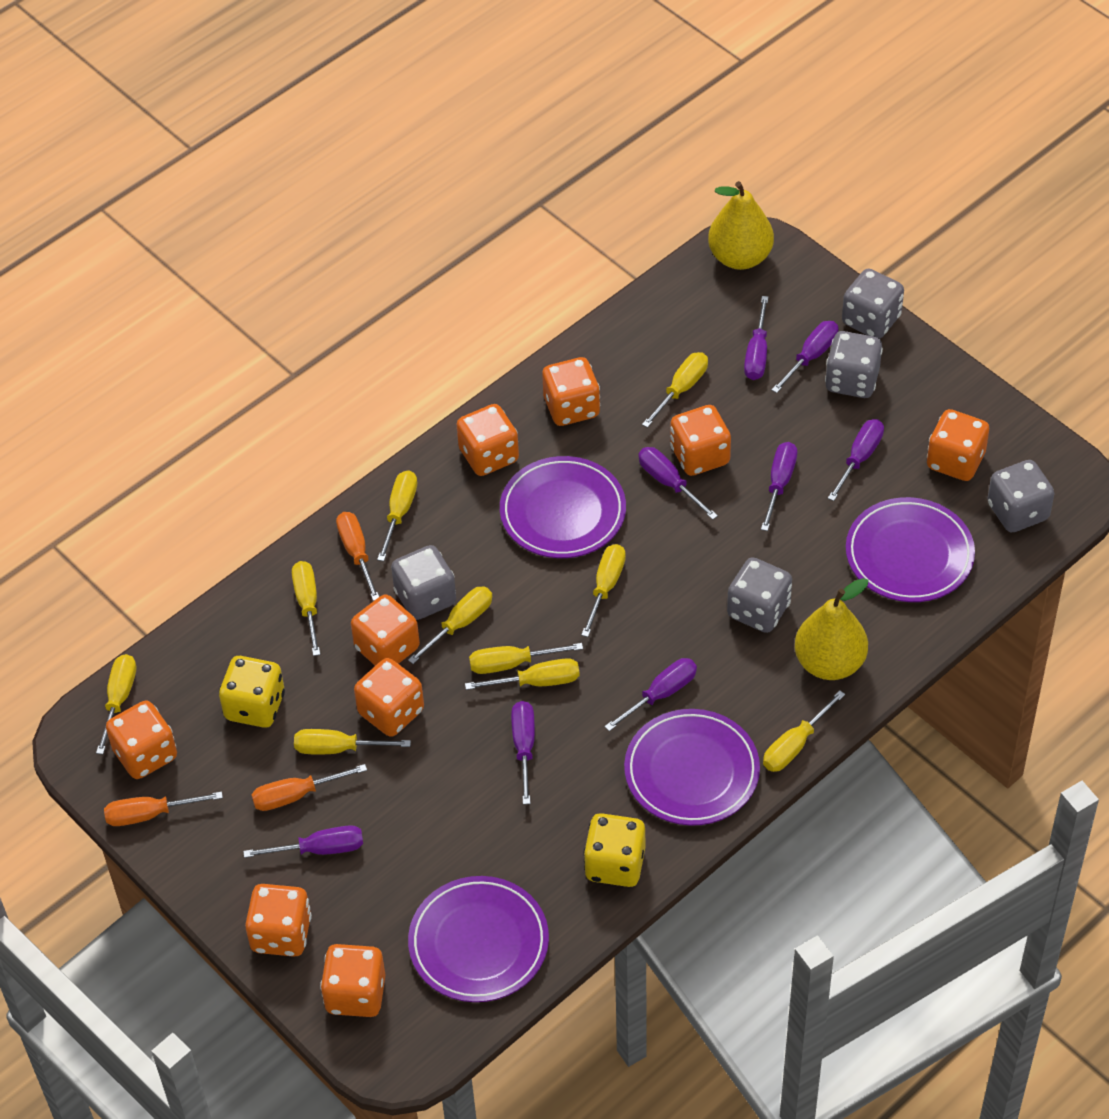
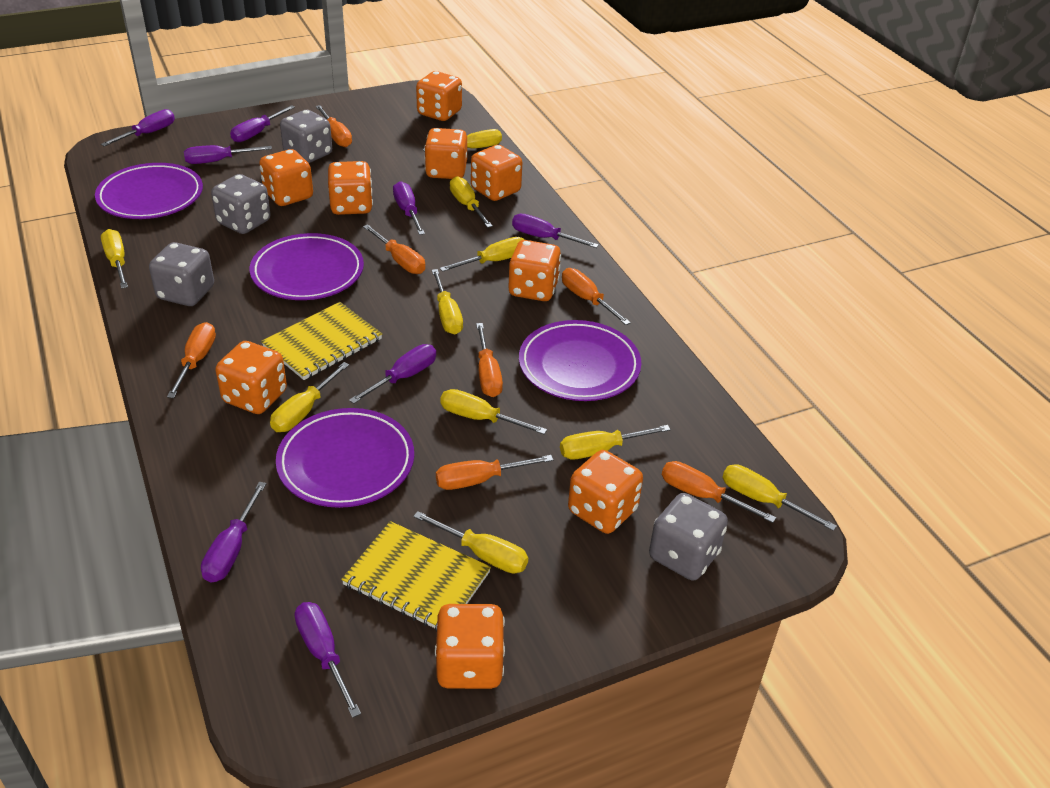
grey dice: [391,545,456,620] [727,557,792,633] [825,331,883,398] [842,269,904,339] [987,460,1054,533] = 5 -> [149,242,214,306] [211,174,271,234] [280,110,332,163] [649,493,728,581] = 4
orange screwdriver: [104,792,223,826] [251,764,367,811] [336,512,379,601] = 3 -> [167,322,216,398] [316,105,352,147] [363,224,425,274] [436,455,553,490] [476,323,503,397] [562,268,631,325] [662,461,776,523] = 7
yellow dice: [219,656,285,728] [583,813,645,887] = 2 -> none = 0
yellow notebook: none = 0 -> [261,302,382,380] [341,521,491,632] = 2
yellow pear: [708,181,774,270] [795,578,868,680] = 2 -> none = 0

